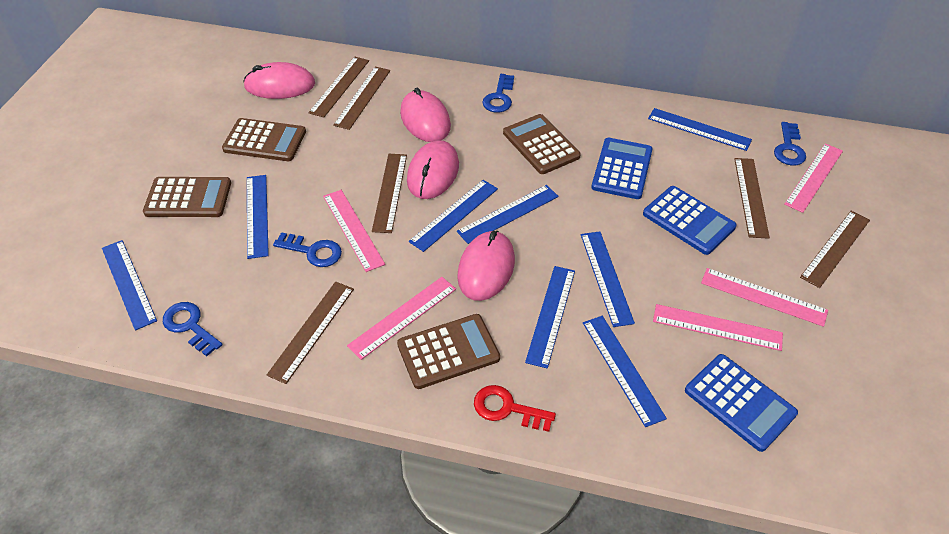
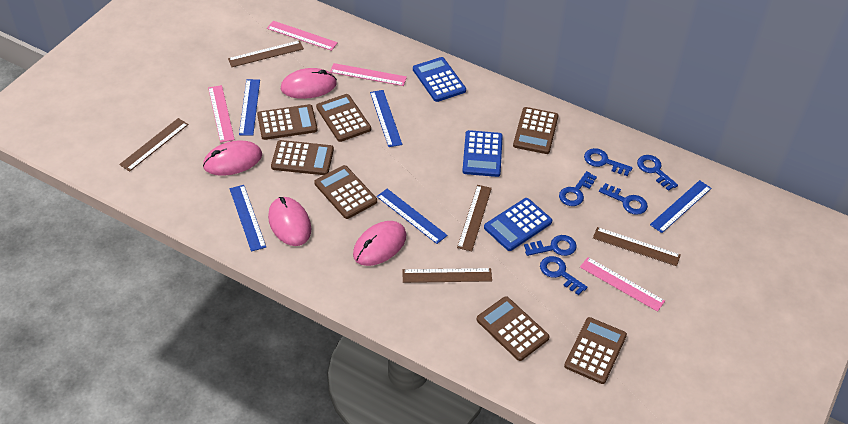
blue key: [163,302,222,357] [273,232,342,267] [482,74,514,113] [774,122,806,166] = 4 -> [524,235,577,256] [540,256,588,295] [559,171,597,206] [584,148,633,176] [599,183,648,215] [637,155,678,191] = 6
blue ruler: [102,240,157,330] [247,175,269,259] [409,180,498,252] [457,185,559,244] [525,266,575,368] [581,231,635,327] [583,316,667,427] [648,108,752,151] = 8 -> [230,185,266,252] [239,79,260,136] [370,90,402,147] [377,189,448,244] [650,180,711,233] = 5
brown calculator: [143,177,231,217] [222,118,306,161] [397,314,500,389] [503,114,581,174] = 4 -> [257,104,318,140] [271,140,334,175] [314,165,377,219] [316,94,371,142] [477,296,550,361] [513,107,559,154] [564,317,627,384] = 7
brown ruler: [267,282,354,384] [308,56,369,118] [333,67,390,130] [372,154,407,233] [734,158,770,239] [800,211,870,288] = 6 -> [119,118,188,172] [228,40,304,67] [402,268,492,283] [457,185,492,251] [593,227,681,266] = 5
pink ruler: [323,190,385,272] [347,277,456,360] [653,304,783,351] [701,268,828,327] [784,143,843,213] = 5 -> [208,85,235,143] [267,21,338,51] [330,63,407,86] [580,257,665,312] = 4
red key: [474,385,556,432] = 1 -> none = 0

